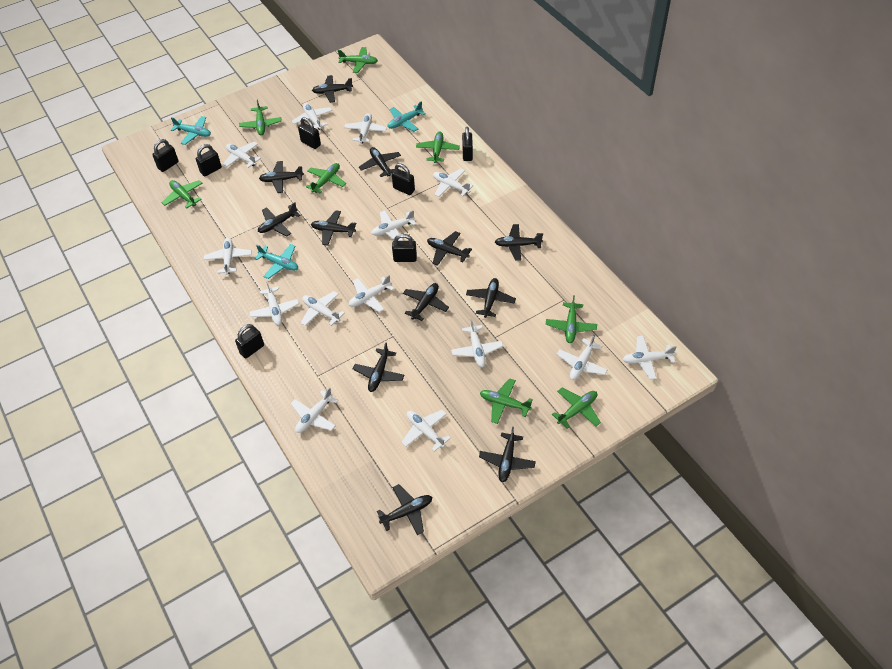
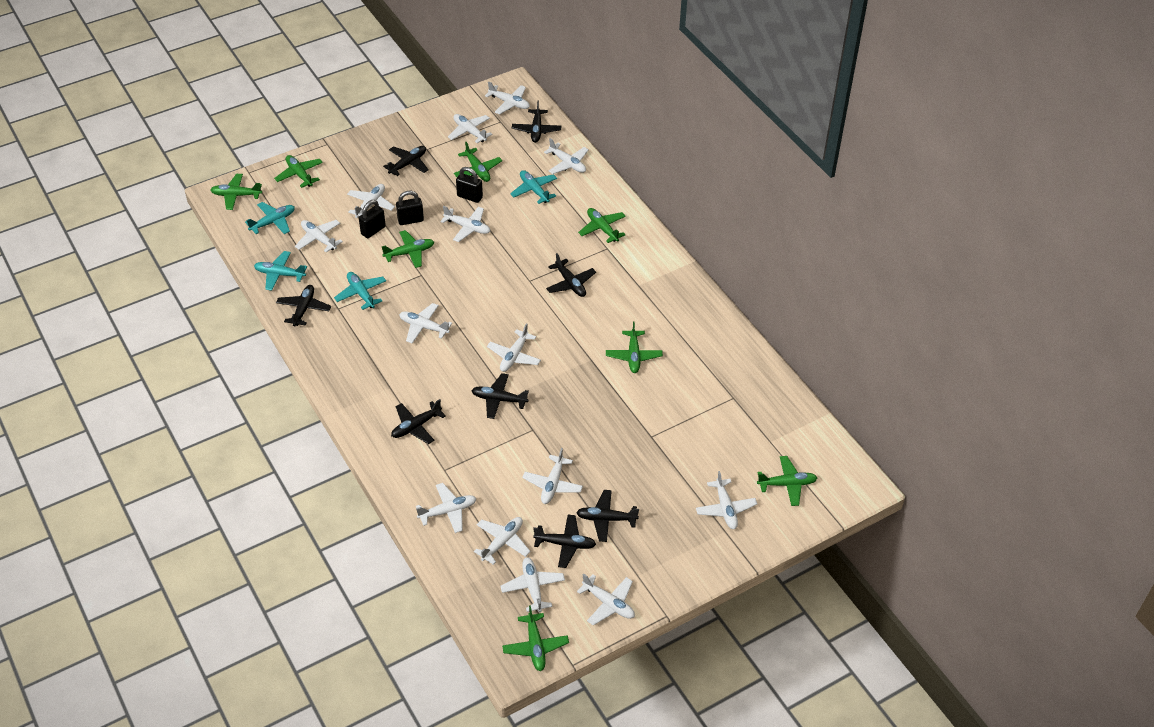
black padlock: [152,139,179,172] [196,144,222,177] [235,324,264,359] [298,117,321,149] [392,163,415,195] [392,234,417,262] [462,127,473,161] = 7 -> [359,200,386,238] [396,191,424,225] [456,167,483,203] = 3
black plane: [258,202,301,237] [259,161,304,193] [311,210,356,246] [312,75,353,103] [353,343,404,392] [359,147,401,177] [377,484,432,535] [403,283,449,321] [427,231,472,266] [466,278,516,318] [479,427,536,482] [495,224,543,261] = 12 -> [276,285,331,326] [383,146,429,176] [391,399,446,444] [471,373,529,419] [512,100,561,143] [533,514,596,568] [546,253,596,297] [576,490,639,542] = 8
turquoise plane: [171,116,211,145] [254,244,298,279] [388,101,426,132] = 3 -> [245,202,295,234] [254,251,307,291] [334,272,386,310] [510,170,557,204] = 4

